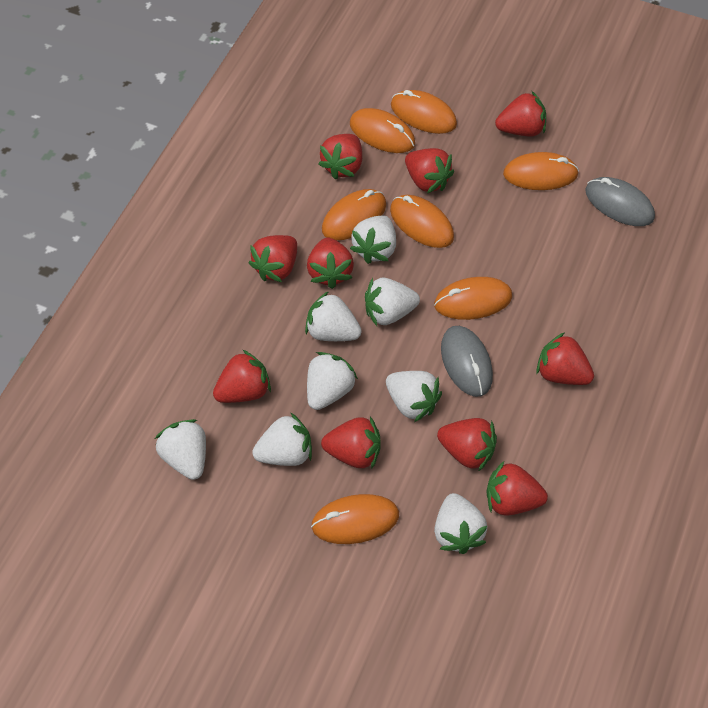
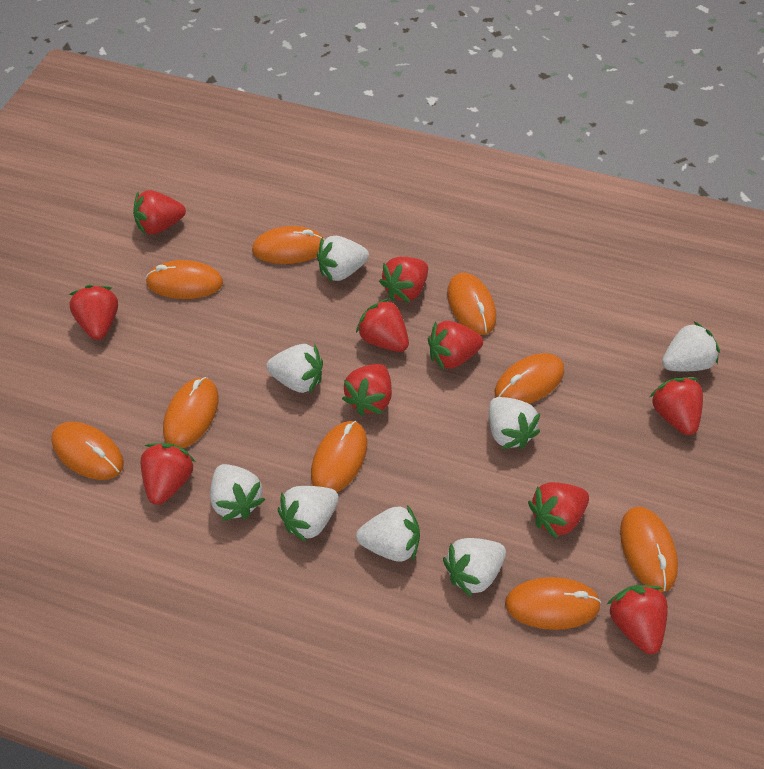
grey mouse: [441,326,493,397] [585,177,655,226] = 2 -> none = 0
orange mouse: [311,494,399,544] [322,189,386,240] [350,108,415,153] [390,195,454,248] [391,90,457,134] [434,277,512,320] [503,152,579,190] = 7 -> [51,422,124,480] [145,260,223,299] [163,377,218,448] [252,226,325,264] [311,421,367,492] [447,273,496,335] [495,353,564,404] [505,577,601,630] [620,507,678,592] = 9

